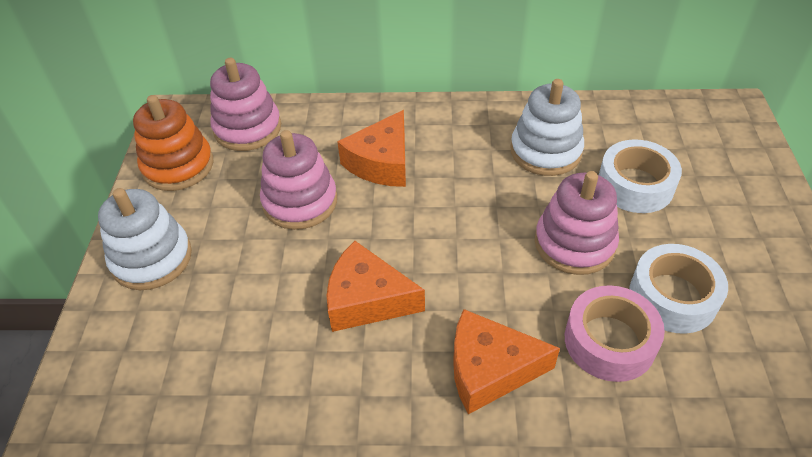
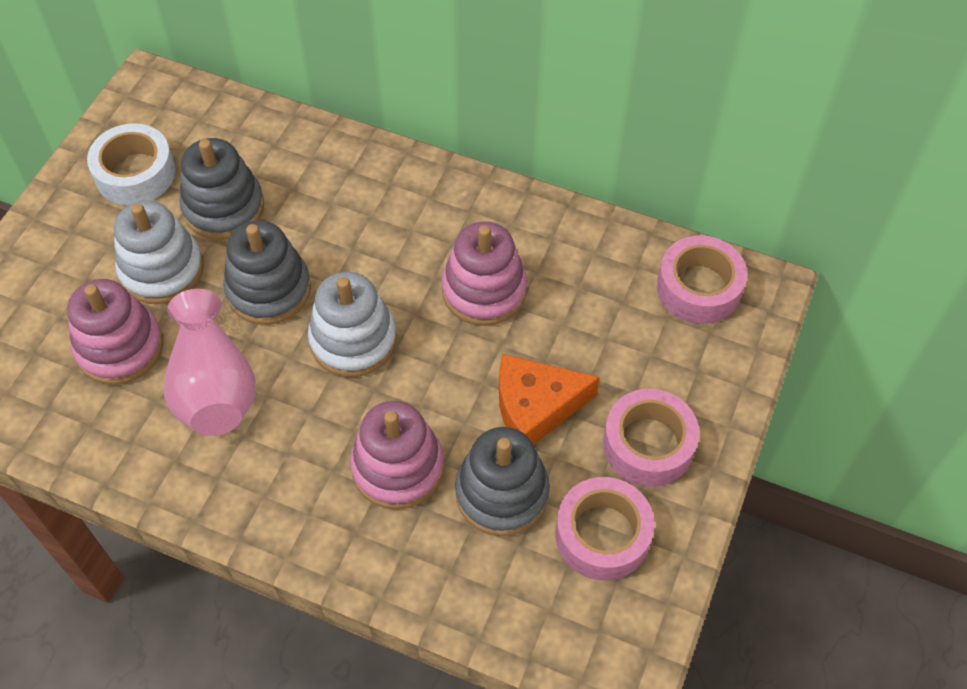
grey stacking toy: none = 0 -> [180,138,264,240] [223,221,311,325] [455,427,550,536] = 3
orange cheese: [326,241,425,332] [337,110,406,187] [453,309,560,414] = 3 -> [499,354,600,445] = 1
orange stacking toy: [133,95,213,191] = 1 -> none = 0
pink tape: [565,285,665,382] = 1 -> [555,477,655,580] [603,389,699,487] [657,235,747,324] = 3
pink vase: none = 0 -> [164,289,256,436] = 1
white tape: [599,140,682,213] [629,244,728,334] = 2 -> [87,124,176,205] = 1

